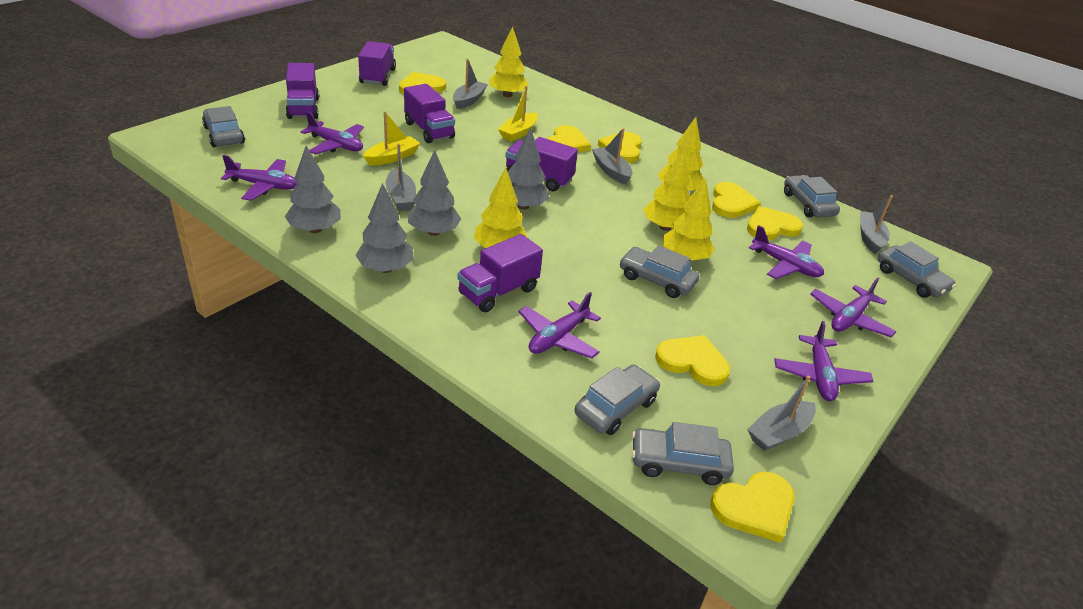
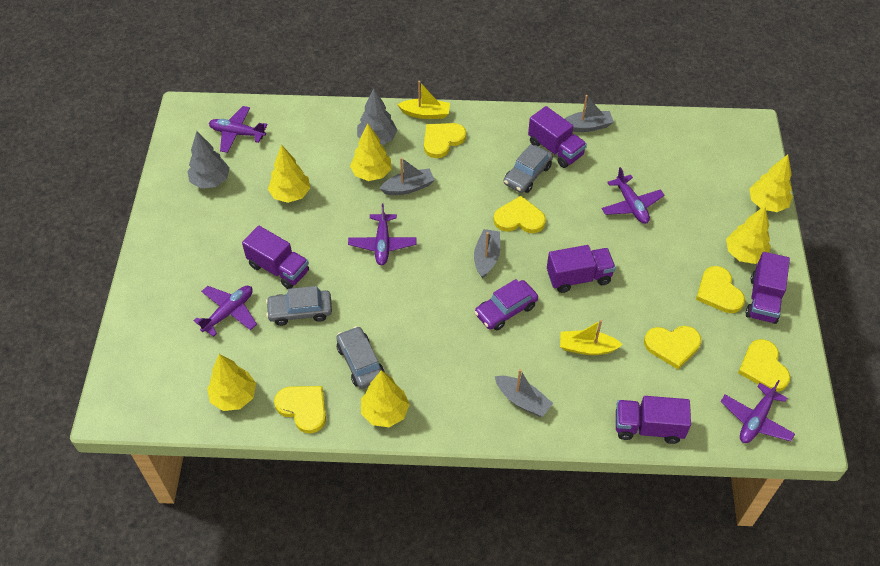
grey boat: [386,144,416,211] [453,58,488,109] [592,128,633,185] [747,376,816,451] [860,195,893,254] = 5 -> [379,157,435,195] [474,229,500,278] [495,369,553,417] [564,95,614,132] = 4
grey car: [202,106,245,147] [574,364,660,435] [619,245,699,298] [632,422,734,485] [784,175,840,218] [878,241,956,298] = 6 -> [266,286,332,326] [336,326,385,389] [504,144,553,193] = 3
grey tree: [285,146,341,233] [356,183,414,273] [408,150,461,236] [508,128,549,210] = 4 -> [187,131,230,188] [357,88,397,145] = 2
purple car: none = 0 -> [474,279,538,331] = 1
purple plane: [221,155,297,201] [300,111,364,154] [519,292,601,358] [749,225,824,279] [774,321,873,401] [810,277,896,337] = 6 -> [193,286,257,337] [209,106,268,153] [348,203,417,265] [602,167,665,224] [720,380,795,443] = 5
yellow heart: [399,72,446,94] [547,125,591,152] [598,132,642,163] [655,335,730,386] [711,472,795,543] [712,182,761,218] [747,206,803,240] = 7 -> [274,386,326,433] [424,123,466,158] [494,196,546,233] [644,326,701,369] [696,266,745,313] [738,339,791,392] = 6
yellow tree: [474,168,527,248] [489,27,529,97] [643,150,690,231] [658,117,704,191] [663,178,715,261] = 5 -> [207,354,256,411] [268,145,310,203] [350,123,392,181] [361,370,410,427] [726,206,771,264] [749,155,793,212] = 6

